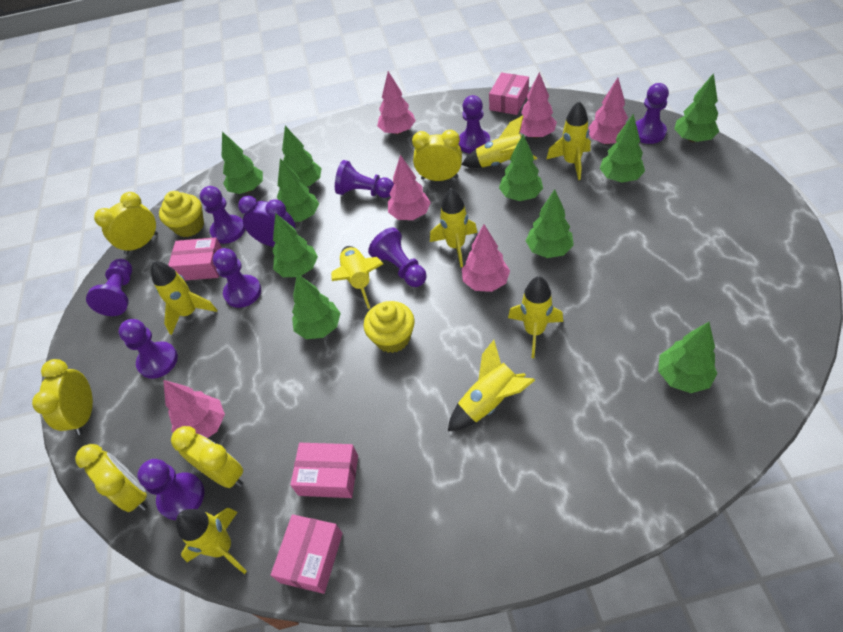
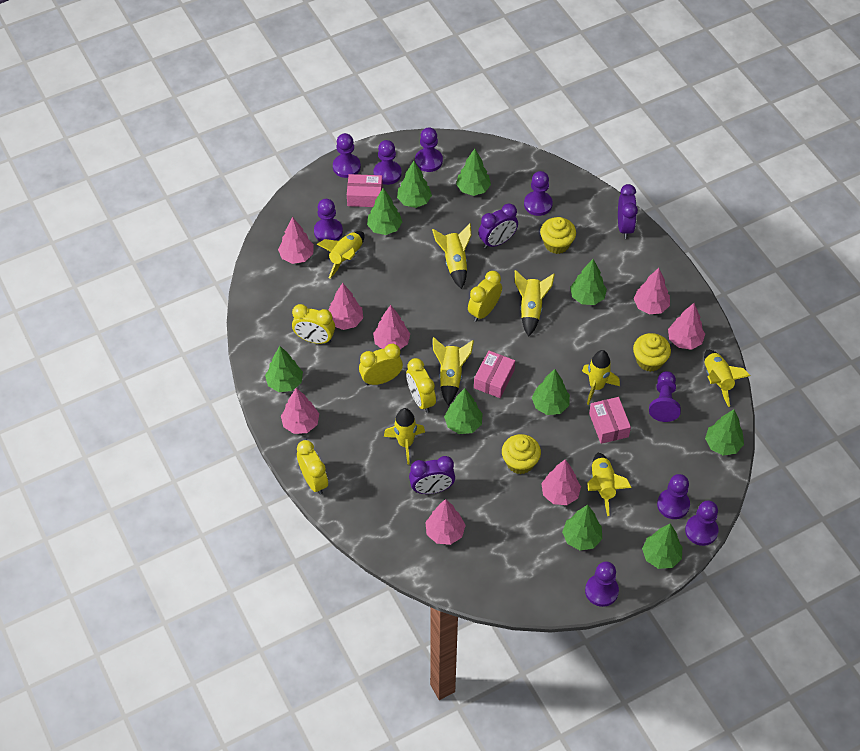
pink box: [168,237,222,280] [271,514,343,594] [290,443,358,498] [489,72,529,115] = 4 -> [347,174,383,207] [474,351,515,398] [589,397,631,444] = 3
pink tree: [163,380,225,438] [377,71,416,135] [388,155,431,220] [462,224,510,292] [520,72,557,138] [588,78,628,145] = 6 -> [278,217,314,264] [281,388,319,434] [328,283,363,330] [373,305,410,349] [425,499,466,545] [541,460,581,505] [634,268,670,314] [668,303,705,350] = 8
purple clock: [238,196,295,247] = 1 -> [409,456,455,494] [478,203,518,249] [618,184,638,239] = 3
yellow cupcake: [159,191,204,237] [364,301,415,353] = 2 -> [502,434,541,474] [540,217,576,254] [633,333,671,372] = 3

